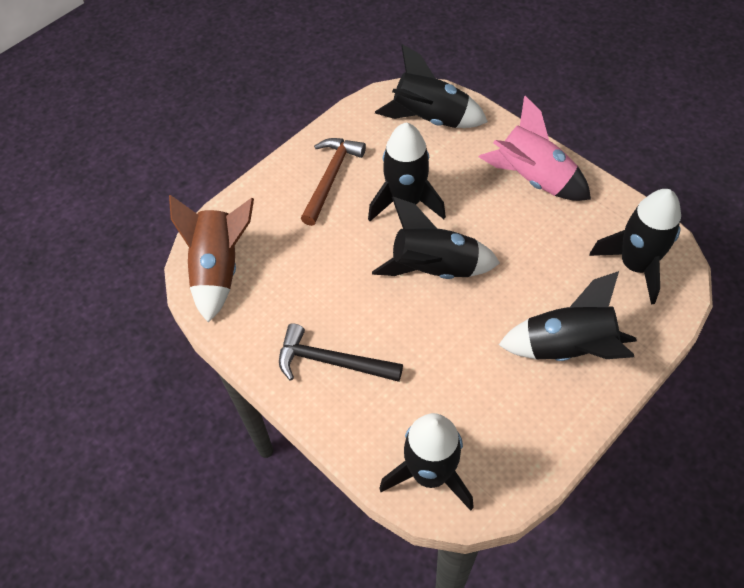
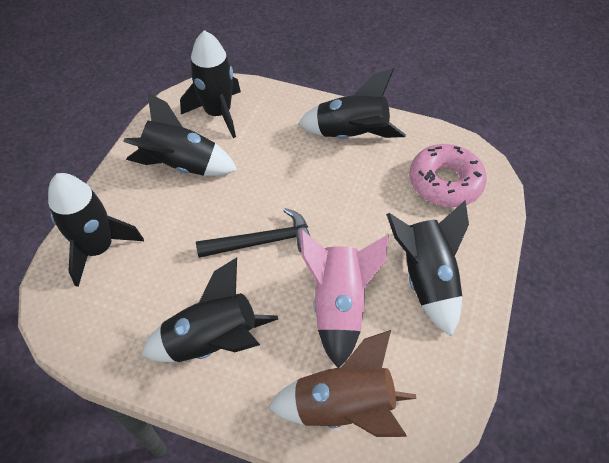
brown hammer: [301,138,366,226] = 1 -> none = 0
pink donut: none = 0 -> [409,144,487,207] = 1

